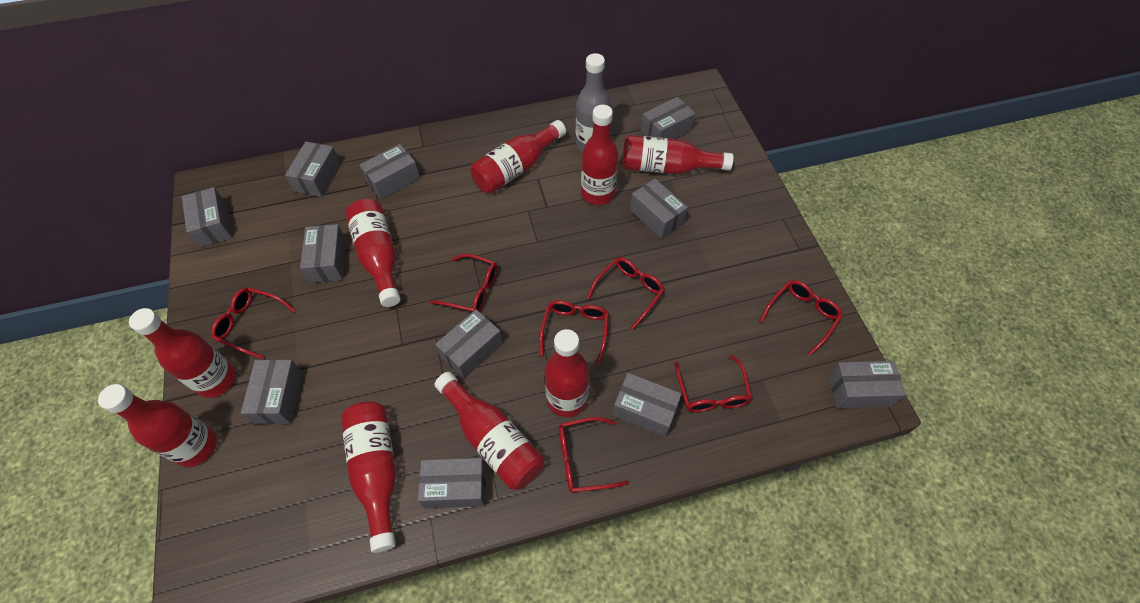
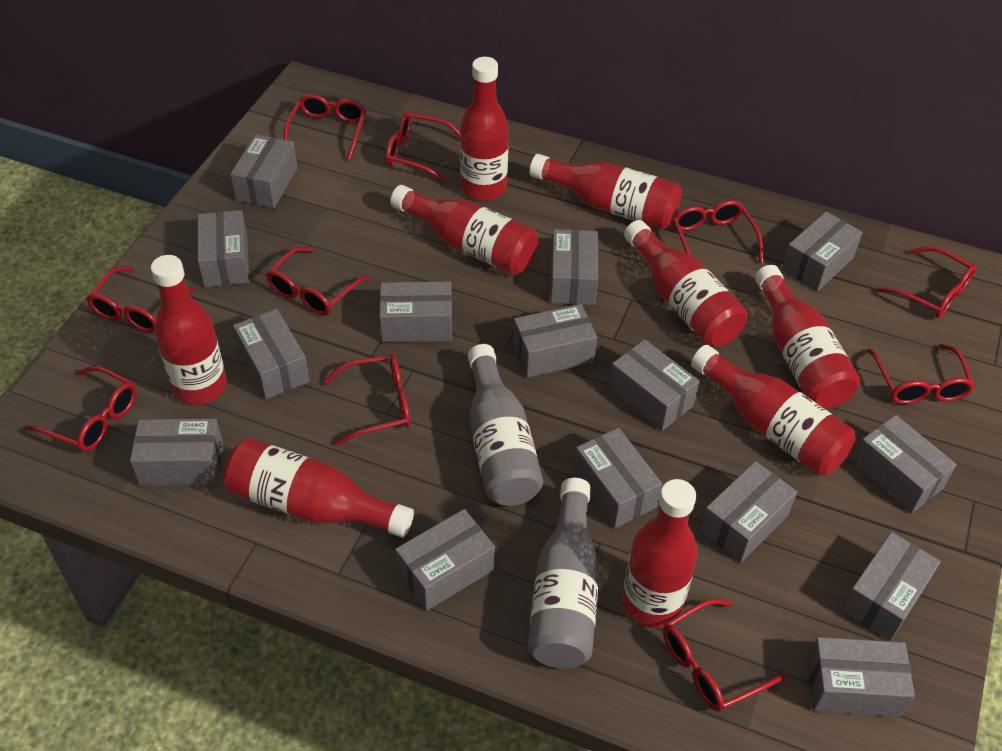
grey bottle: [576,53,611,152] = 1 -> [468,344,543,506] [528,478,599,669] = 2
grey box: [182,187,232,248] [241,359,303,424] [285,142,341,197] [300,224,346,283] [360,144,420,200] [418,458,486,508] [435,309,503,379] [613,373,682,437] [630,179,688,239] [641,97,695,139] [828,361,905,408] = 11 -> [130,419,223,486] [198,210,249,287] [230,134,298,208] [233,309,310,399] [379,282,452,342] [395,509,495,611] [513,304,597,378] [550,229,598,305] [573,428,662,528] [609,339,700,431] [700,461,797,563] [781,211,863,292] [807,637,915,717] [842,532,941,641] [852,415,957,514] = 15
red glasses: [211,287,296,359] [430,254,498,312] [539,300,609,365] [559,417,629,493] [587,257,664,330] [675,355,752,412] [760,280,843,356] = 7 -> [25,366,136,452] [86,266,195,332] [266,247,370,316] [284,94,366,160] [323,355,410,446] [385,112,460,182] [663,599,787,712] [673,200,763,263] [867,344,975,404] [875,246,976,318] = 10

